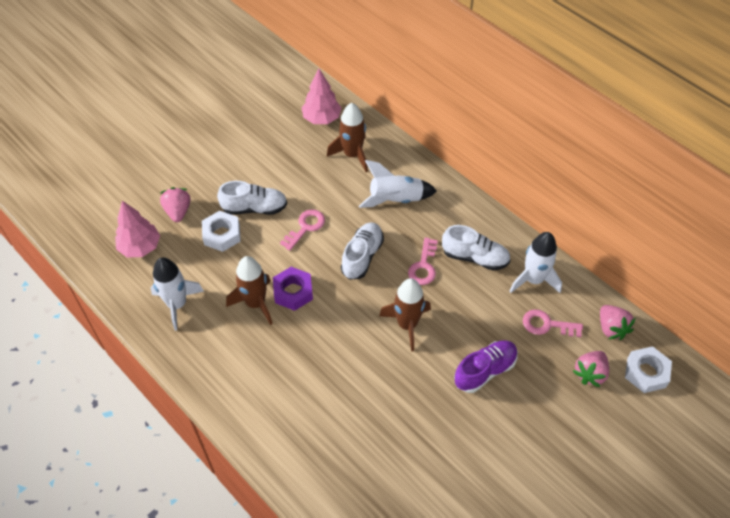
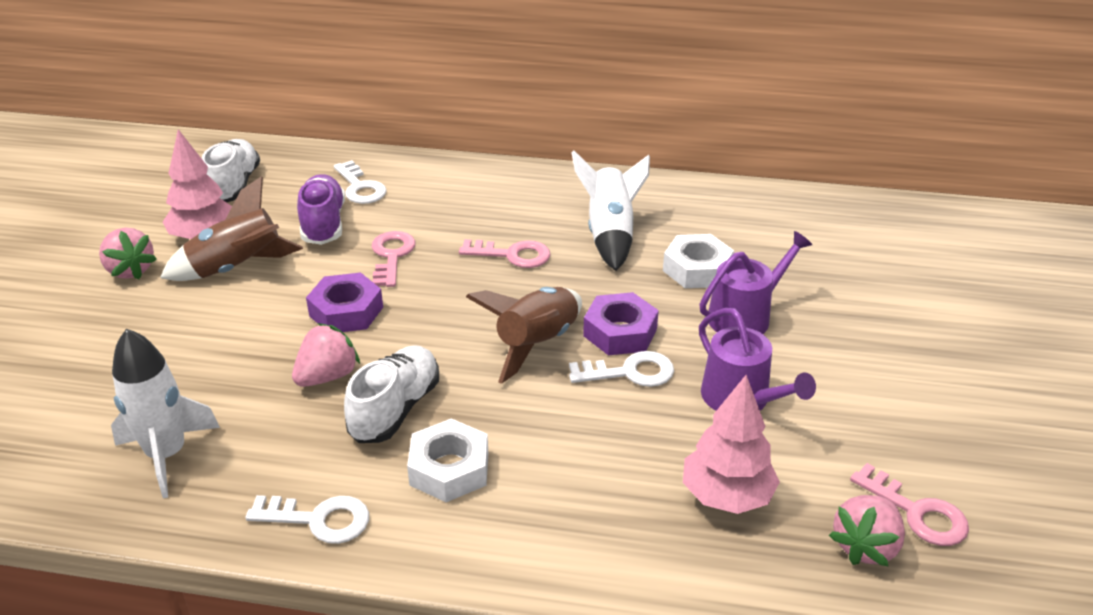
brown rocket: [226,256,273,325] [327,103,368,172] [379,278,431,351] = 3 -> [160,176,303,281] [466,287,582,384] = 2
purple nut: [273,267,313,311] = 1 -> [306,272,383,332] [583,292,659,355] = 2
purple watering can: none = 0 -> [699,308,816,411] [700,231,812,334] = 2
white key: none = 0 -> [245,495,369,544] [334,160,387,204] [569,351,674,387] = 3
white rocket: [151,257,204,331] [359,160,437,208] [509,232,562,293] = 3 -> [111,328,220,498] [571,150,650,271] = 2
white shoe: [217,181,287,215] [341,222,384,280] [442,225,510,271] = 3 -> [201,139,260,202] [344,345,439,443] = 2

